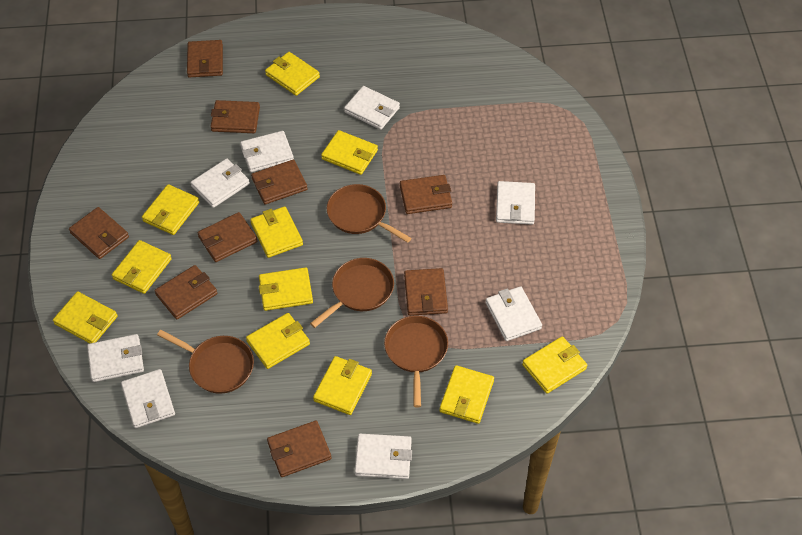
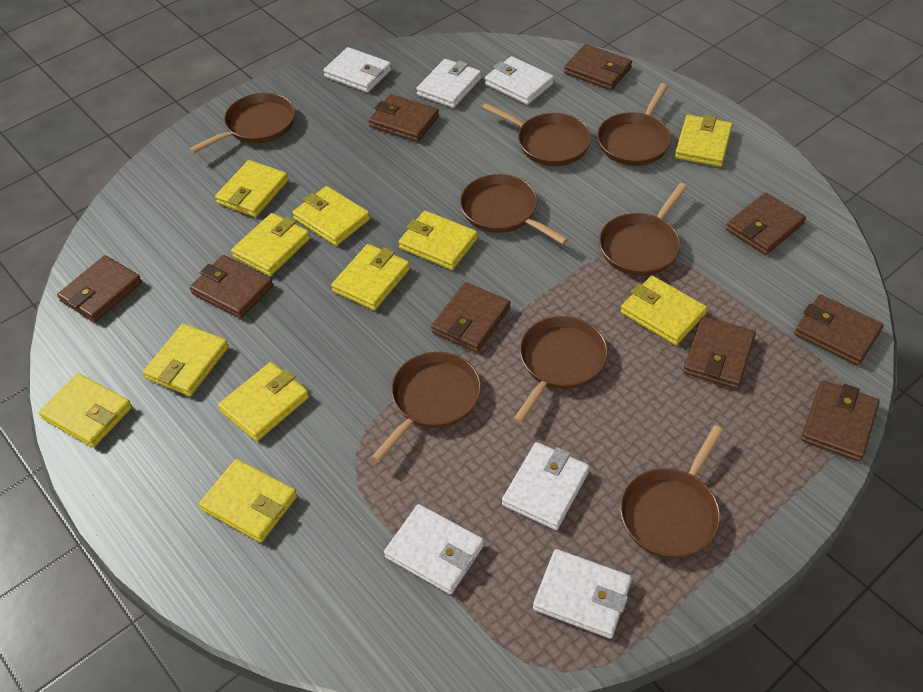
brown pan: [157,330,254,394] [310,258,394,328] [327,184,411,243] [384,316,448,407] = 4 -> [189,93,295,154] [371,352,481,463] [460,174,568,244] [482,103,592,166] [514,316,608,424] [597,83,671,166] [599,183,687,276] [620,425,724,558] = 8
white wallet: [87,334,144,382] [121,369,175,428] [190,158,250,208] [240,131,294,172] [344,86,400,130] [355,434,412,479] [485,286,542,341] [496,181,535,225] = 8 -> [323,47,392,93] [384,504,484,595] [416,59,481,108] [485,56,554,105] [502,442,590,530] [533,549,632,639] = 6

